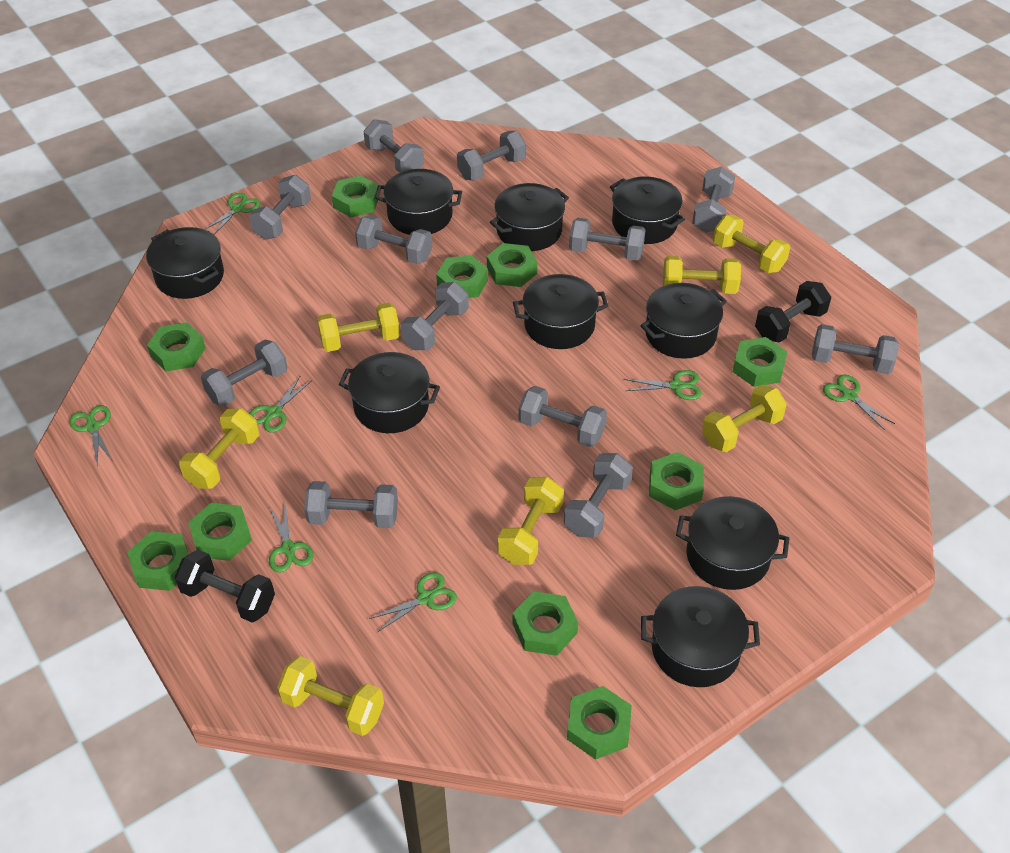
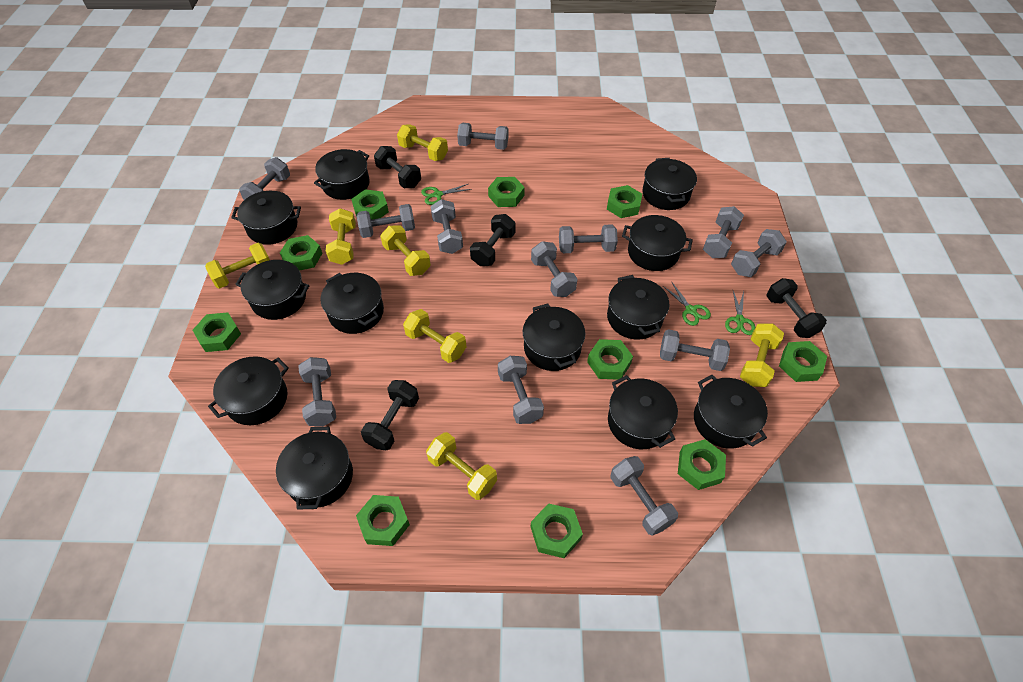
black dumbbell: [175,550,275,622] [755,281,831,343] = 2 -> [361,380,419,450] [374,146,421,188] [470,214,516,266] [767,278,827,338] = 4
black pot: [146,227,224,299] [339,352,440,433] [375,169,462,235] [490,183,569,251] [513,274,608,349] [610,176,685,244] [640,283,727,359] [641,586,760,687] [676,496,789,590] = 9 -> [208,356,289,425] [231,191,301,245] [235,260,309,320] [276,427,353,510] [314,149,370,200] [321,273,384,334] [523,303,585,371] [607,275,670,340] [608,375,678,449] [622,215,693,271] [642,158,697,210] [694,375,768,449] = 12
green scissors: [69,405,112,464] [204,193,260,235] [249,376,312,433] [269,502,314,572] [369,572,457,632] [624,370,702,400] [823,375,895,430] = 7 -> [421,184,471,205] [663,281,711,326] [725,291,755,335] = 3

